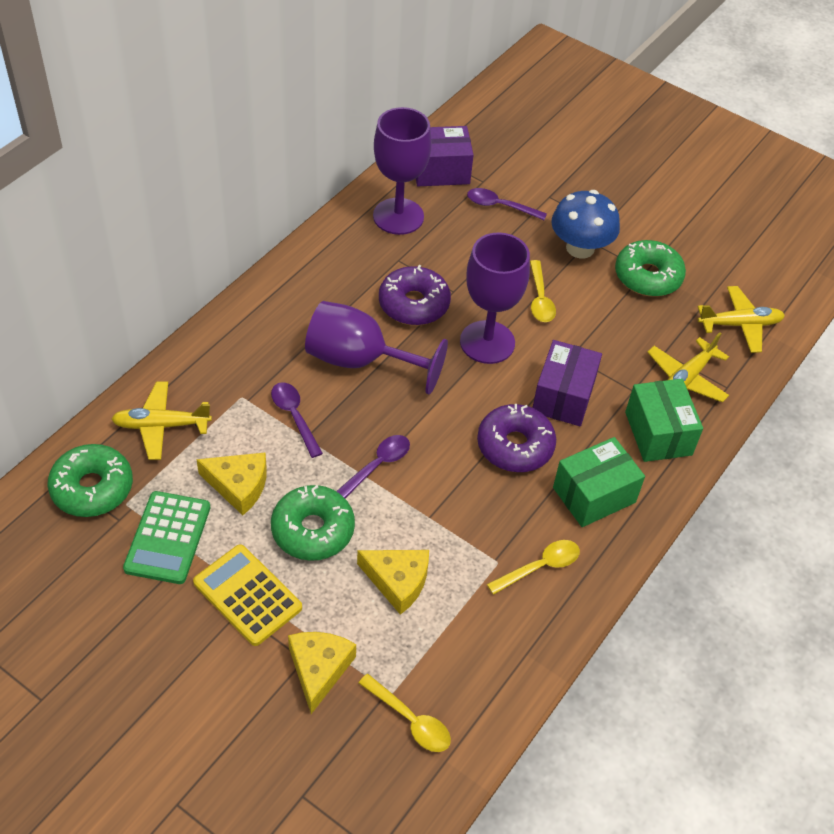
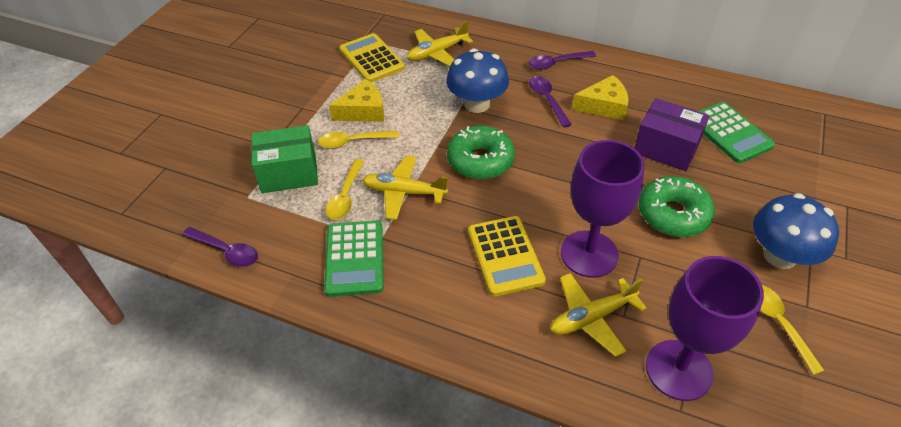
blue mushroom: [551,190,620,258] = 1 -> [446,49,509,113] [753,193,839,269] = 2
green box: [553,437,645,527] [625,379,703,462] = 2 -> [251,125,318,193] = 1
green calculator: [123,491,210,584] = 1 -> [324,220,384,297] [698,102,775,163] = 2
green donut: [48,444,133,517] [271,485,355,561] [615,240,686,297] = 3 -> [447,126,515,179] [639,176,715,237] = 2
purple box: [416,126,474,186] [532,340,602,426] = 2 -> [634,98,710,171] = 1
purple donut: [379,265,451,325] [477,404,556,472] = 2 -> none = 0
purple goblet: [305,301,448,395] [373,107,432,235] [460,233,530,364] = 3 -> [561,140,645,278] [646,256,764,401] = 2
yellow calculator: [193,544,302,646] = 1 -> [339,33,405,82] [468,216,546,296] = 2
yellow cheese: [196,453,267,515] [288,632,356,714] [357,550,429,615] = 3 -> [329,79,384,122] [572,75,628,120] = 2

